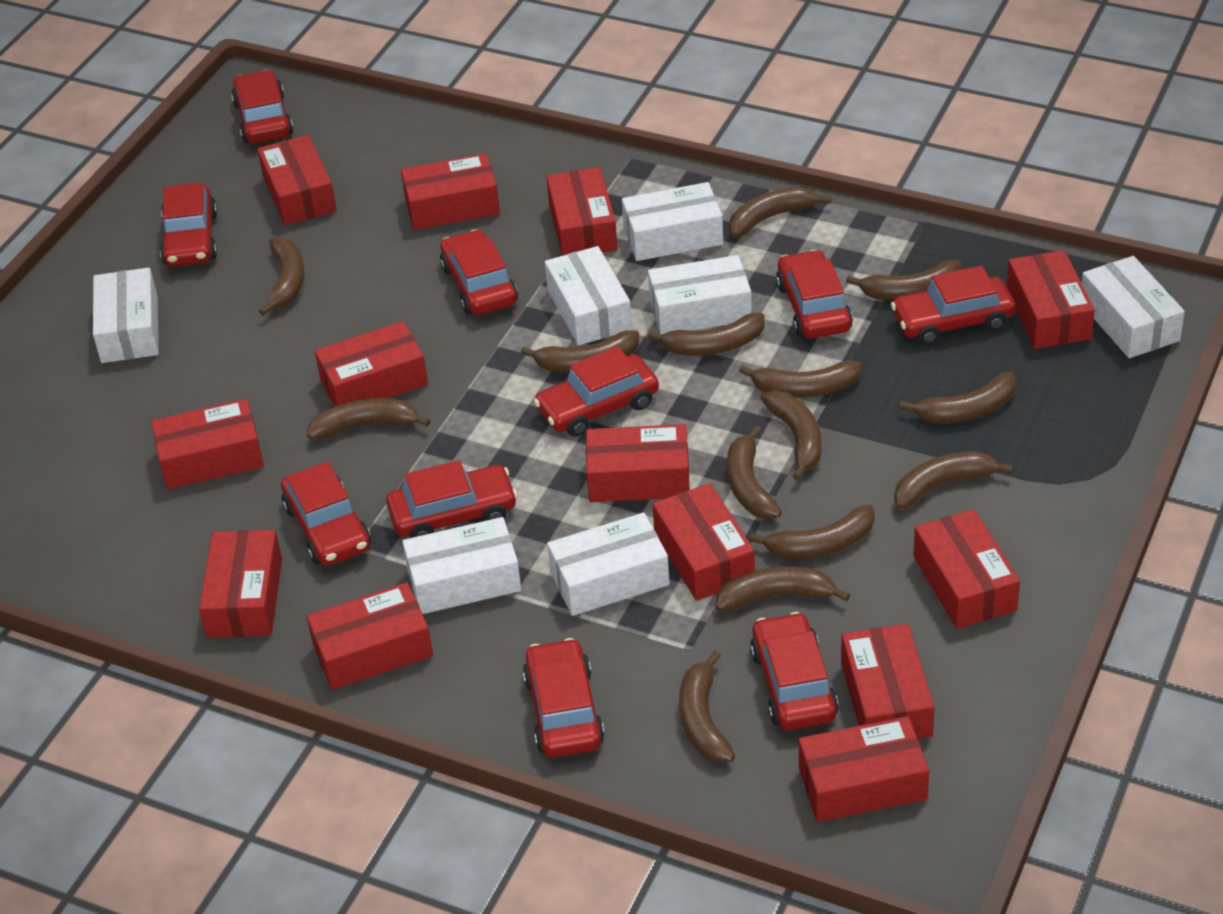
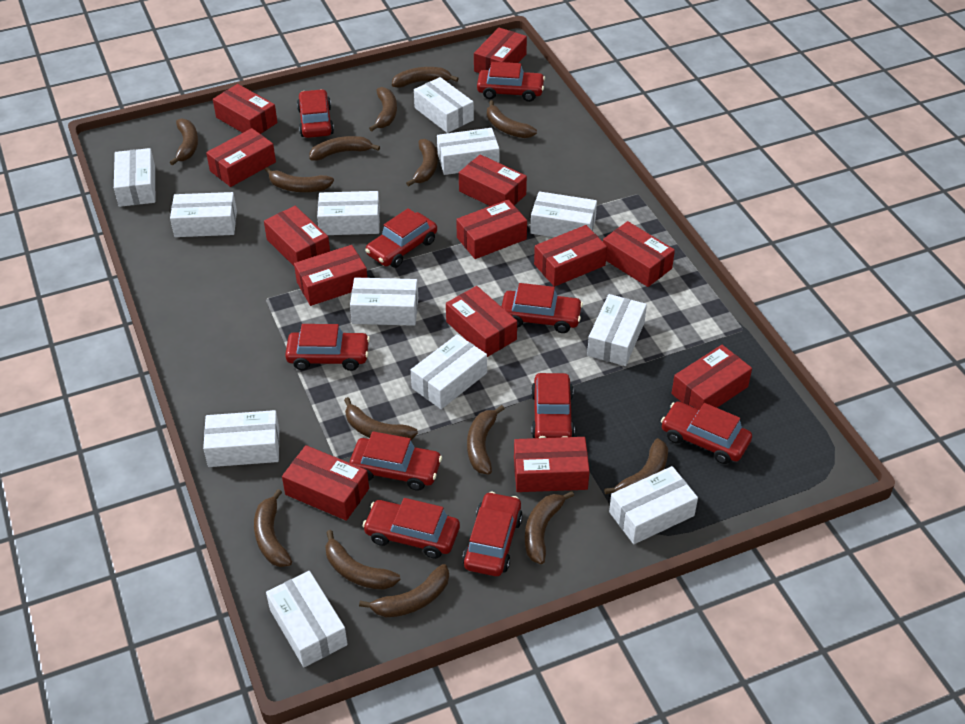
white box: [93,267,159,363] [402,517,521,614] [545,246,632,345] [547,513,670,616] [622,182,723,261] [648,255,752,335] [1082,256,1185,358] = 7 -> [114,148,155,207] [170,192,237,237] [203,410,279,467] [266,571,348,667] [317,191,380,235] [350,278,418,326] [411,334,487,409] [414,77,474,133] [437,128,499,175] [530,191,597,237] [587,294,647,366] [609,466,698,544] = 12

